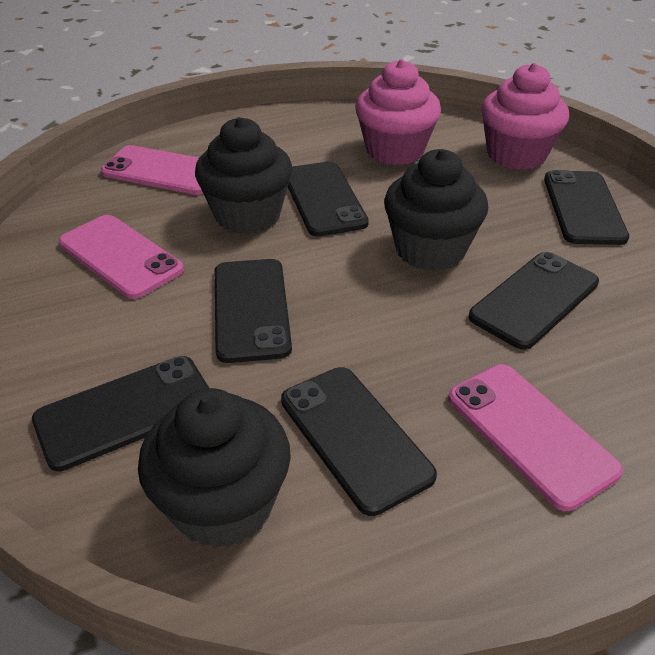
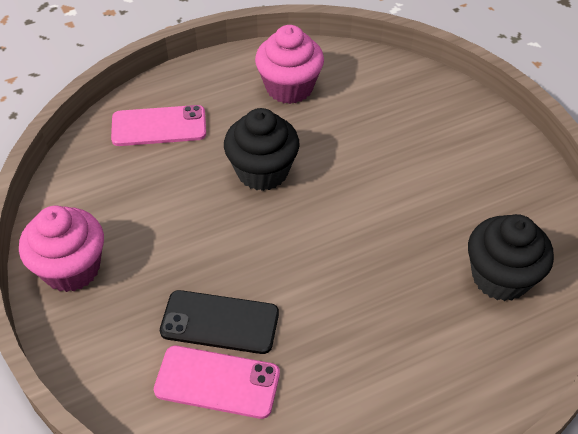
black cupcake: [138,388,291,548] [195,117,292,234] [384,149,488,271] = 3 -> [224,108,300,191] [468,214,554,301] = 2
black phone: [32,356,209,472] [215,259,292,363] [281,367,437,516] [288,161,369,237] [469,252,599,350] [544,170,629,245] = 6 -> [160,290,279,354] = 1
pink phone: [59,215,184,299] [101,145,203,195] [448,364,623,511] = 3 -> [111,105,206,146] [154,346,280,419] = 2

